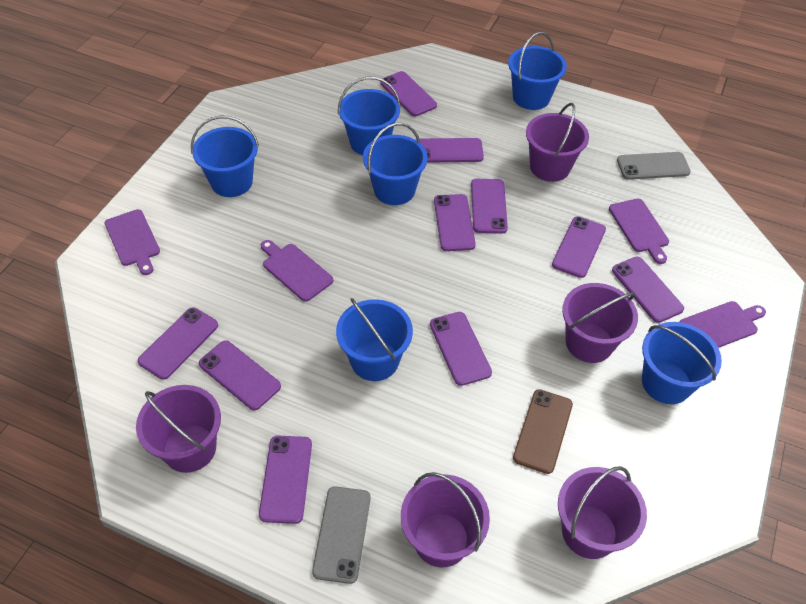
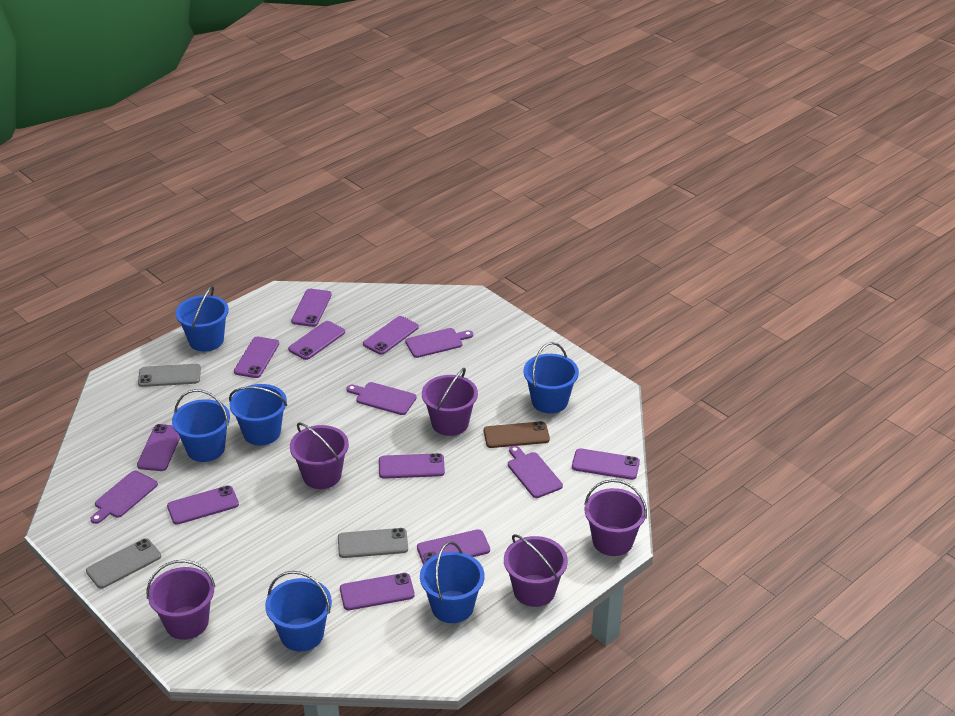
grey phone: [312,486,371,584] [617,152,691,180] = 2 -> [86,538,161,589] [138,364,201,387] [338,528,408,558] = 3

